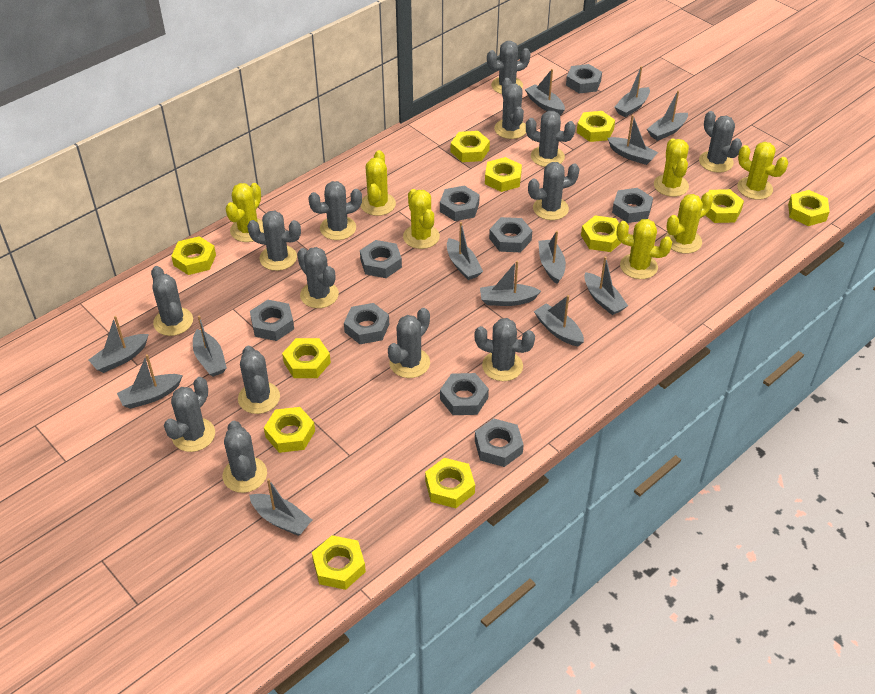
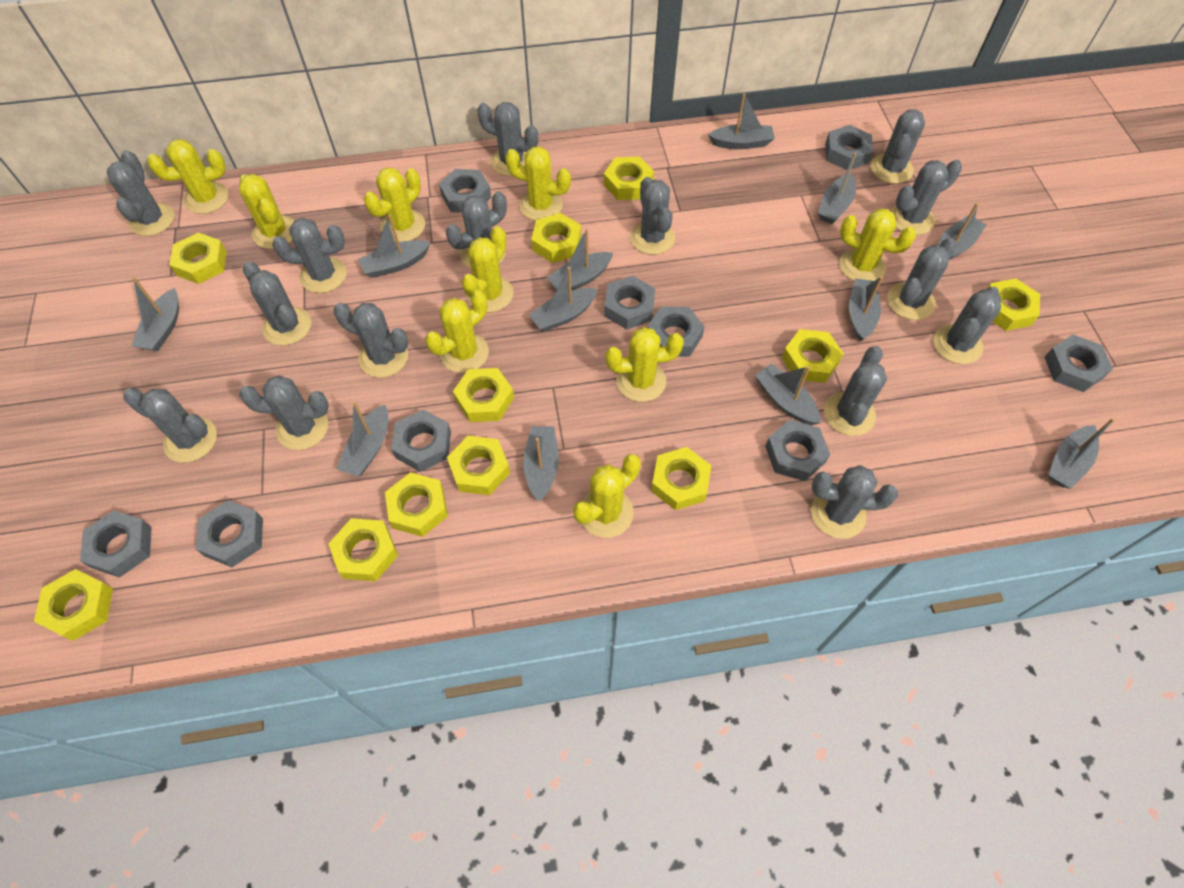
grey boat: [89,316,149,373] [117,354,183,409] [193,316,227,377] [249,478,312,536] [447,222,483,280] [480,261,541,306] [525,69,565,116] [534,295,584,346] [538,231,566,284] [584,256,628,315] [608,115,658,165] [614,66,650,117] [647,90,688,141] = 13 -> [132,277,179,351] [337,402,388,476] [358,215,430,278] [523,426,559,501] [529,267,598,332] [547,229,613,290] [708,93,775,149] [755,364,821,425] [818,152,857,224] [849,276,883,341] [938,203,986,260] [1048,418,1115,489] = 12
grey cactus: [151,266,193,336] [164,377,215,452] [223,421,267,493] [238,346,280,414] [247,211,301,271] [297,247,339,308] [308,181,362,240] [388,308,430,378] [474,318,535,381] [487,41,531,94] [494,78,526,139] [526,111,576,167] [528,162,579,220] [699,111,742,173] = 14 -> [107,150,174,236] [124,388,217,463] [239,376,329,450] [243,262,311,345] [272,218,347,293] [334,303,408,378] [446,191,507,268] [477,102,538,176] [630,177,675,255] [811,465,898,539] [824,346,887,436] [871,109,925,184] [887,238,957,320] [891,160,962,235] [933,287,1001,364] = 15
yellow cactus: [225,183,264,242] [361,150,396,216] [403,189,440,249] [617,219,672,279] [654,138,689,197] [665,192,713,254] [737,142,788,200] = 7 -> [147,139,229,214] [239,174,294,249] [364,167,425,242] [425,290,489,373] [462,226,514,313] [505,147,571,221] [573,454,641,538] [606,327,684,402] [840,209,916,281] = 9

